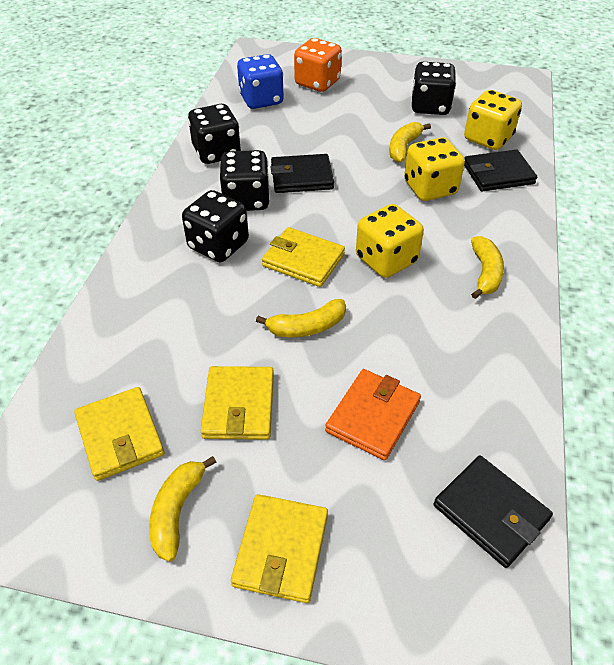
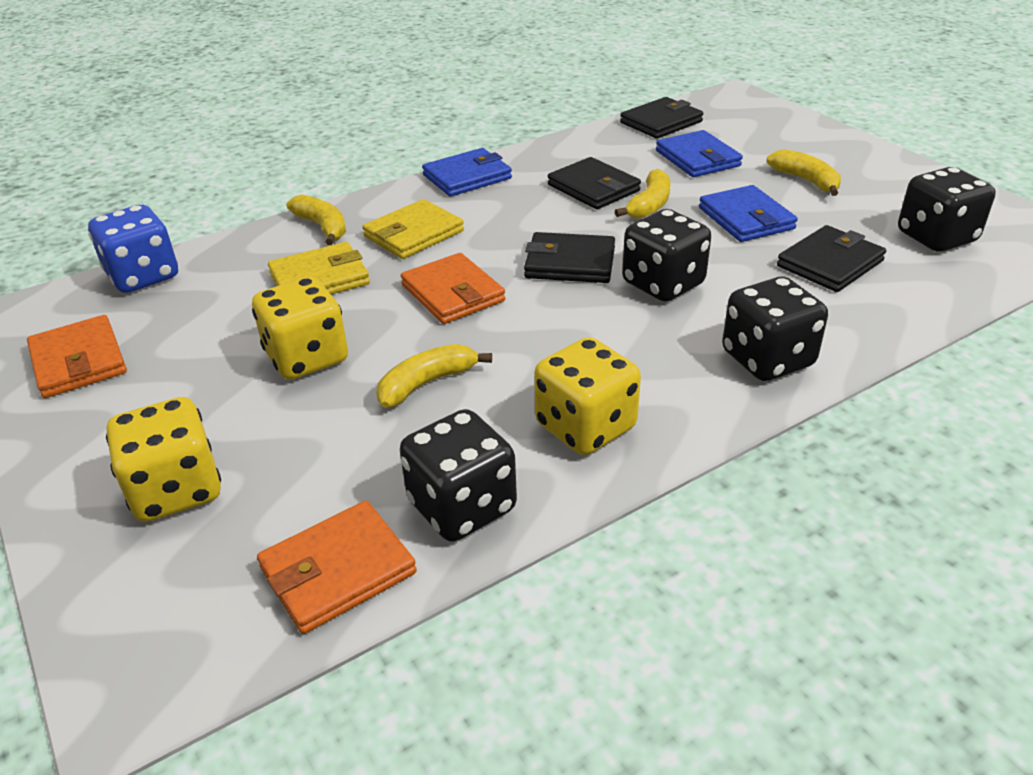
black wallet: [271,154,334,193] [434,455,553,568] [464,149,537,191] = 3 -> [524,232,615,283] [548,157,641,209] [620,97,703,139] [777,225,886,292] = 4
blue wallet: none = 0 -> [422,148,512,197] [656,130,743,177] [699,185,798,242] = 3
orange dice: [294,38,342,92] = 1 -> none = 0
orange wallet: [325,369,421,461] = 1 -> [27,315,127,398] [257,500,417,634] [401,253,505,324] = 3
yellow wallet: [74,387,164,481] [201,366,274,440] [231,494,328,603] [262,227,345,287] = 4 -> [268,242,370,294] [362,199,464,259] = 2

